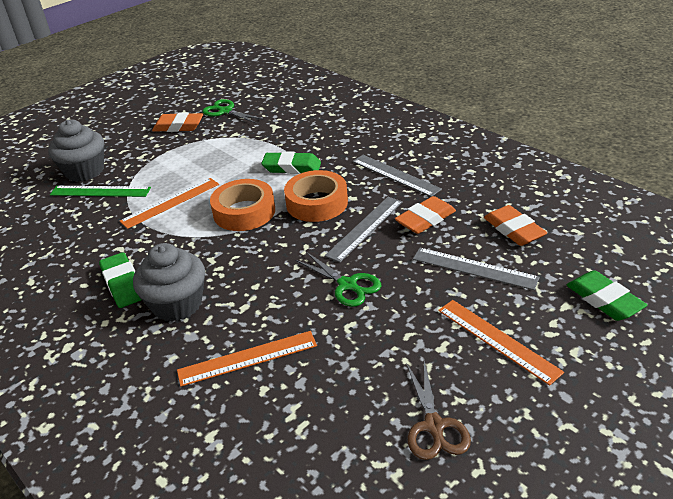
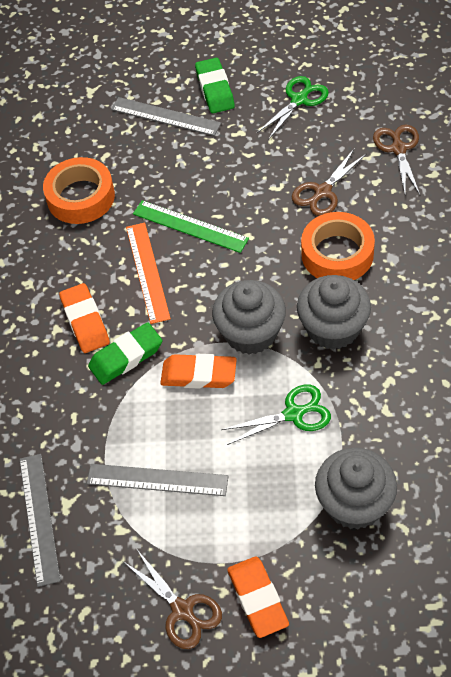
brown scissors: [406,361,471,460] = 1 -> [123,550,222,649] [292,148,367,216] [373,125,420,195] = 3
green eraser: [99,252,142,308] [262,151,321,174] [566,270,647,321] = 3 -> [88,322,162,385] [195,58,235,113] = 2
grey cupcake: [48,120,104,182] [133,243,205,322] = 2 -> [212,280,286,355] [297,275,371,350] [315,448,397,529] = 3
orange ruler: [120,178,219,229] [177,331,317,387] [438,300,564,385] = 3 -> [126,223,171,324] = 1

